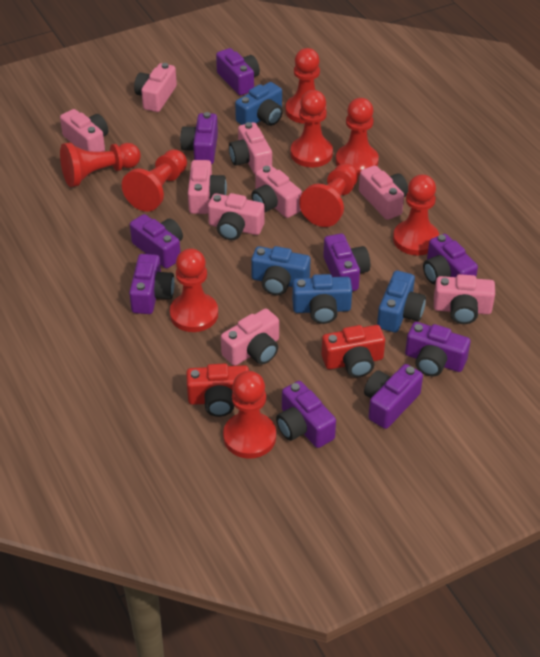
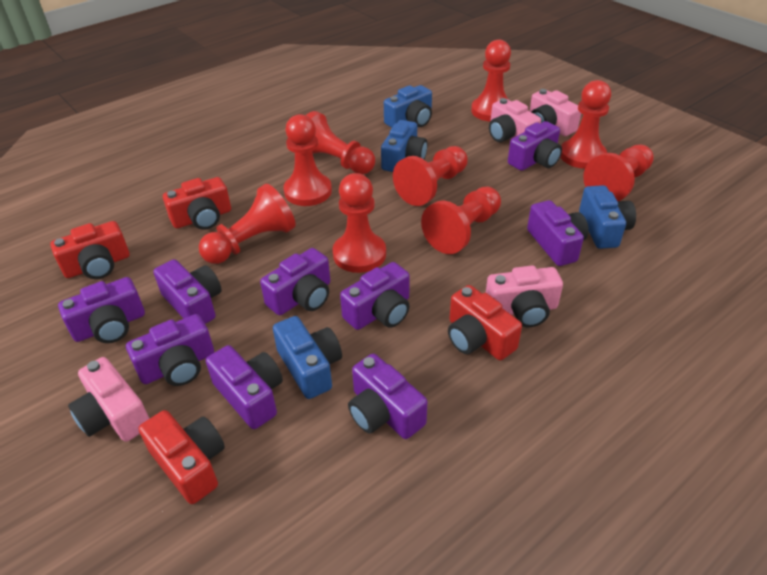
pink camera: [60,109,108,152] [134,63,177,112] [188,160,227,214] [208,193,265,240] [221,308,279,366] [229,122,272,174] [251,165,302,218] [359,165,408,220] [434,274,495,324] = 9 -> [68,357,150,442] [486,266,563,327] [489,98,541,142] [530,89,581,136] = 4
red camera: [186,363,249,417] [321,325,385,377] = 2 -> [50,221,130,279] [139,410,225,504] [163,177,231,230] [448,285,522,360] = 4

